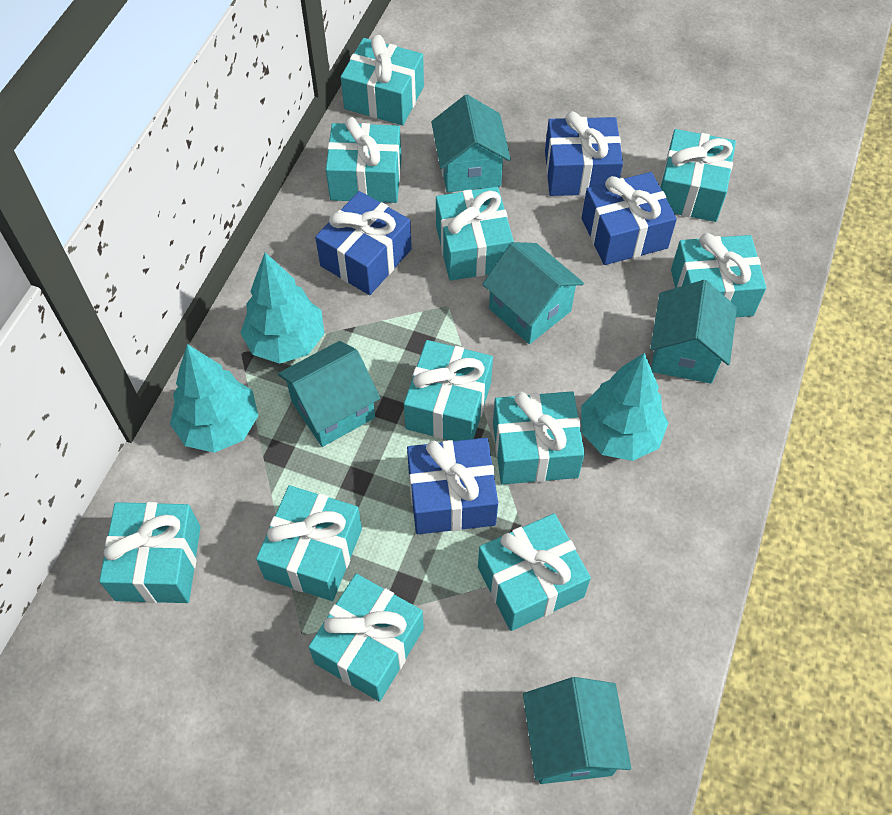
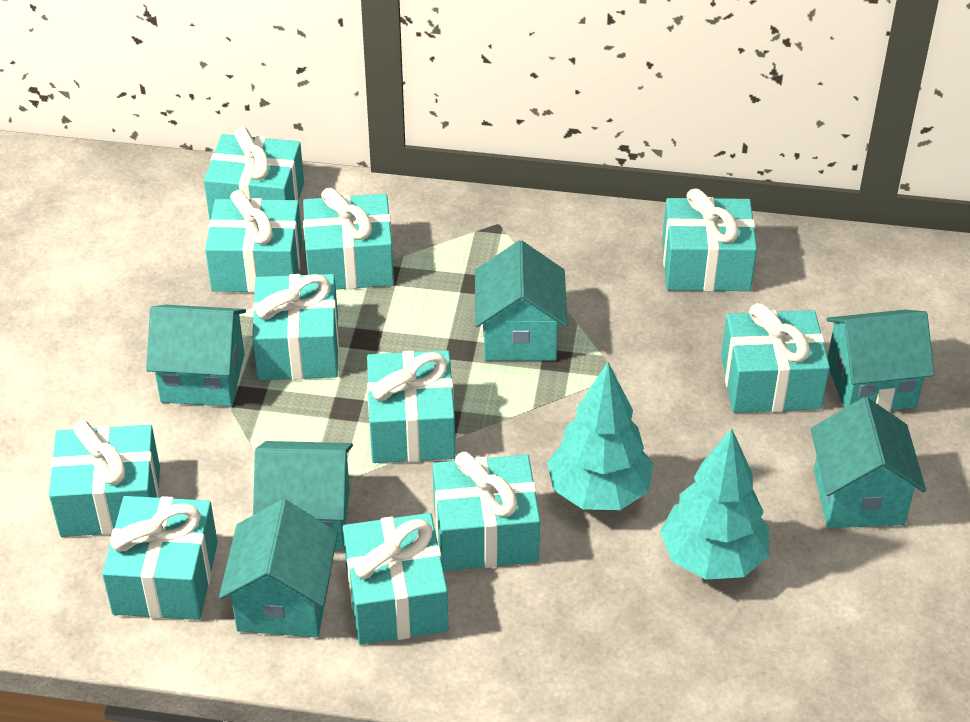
blue gift: [315,191,412,295] [407,438,498,534] [545,111,623,196] [582,172,677,265] = 4 -> none = 0
turquoise house: [278,341,380,447] [431,95,511,193] [482,242,584,344] [523,677,631,784] [650,280,737,384] = 5 -> [146,305,246,407] [219,499,338,638] [253,441,353,550] [475,240,567,361] [811,397,926,528] [826,310,934,412] = 6
turquoise tree: [170,344,258,453] [240,252,325,364] [581,353,668,461] = 3 -> [547,362,654,510] [660,428,769,580] = 2

